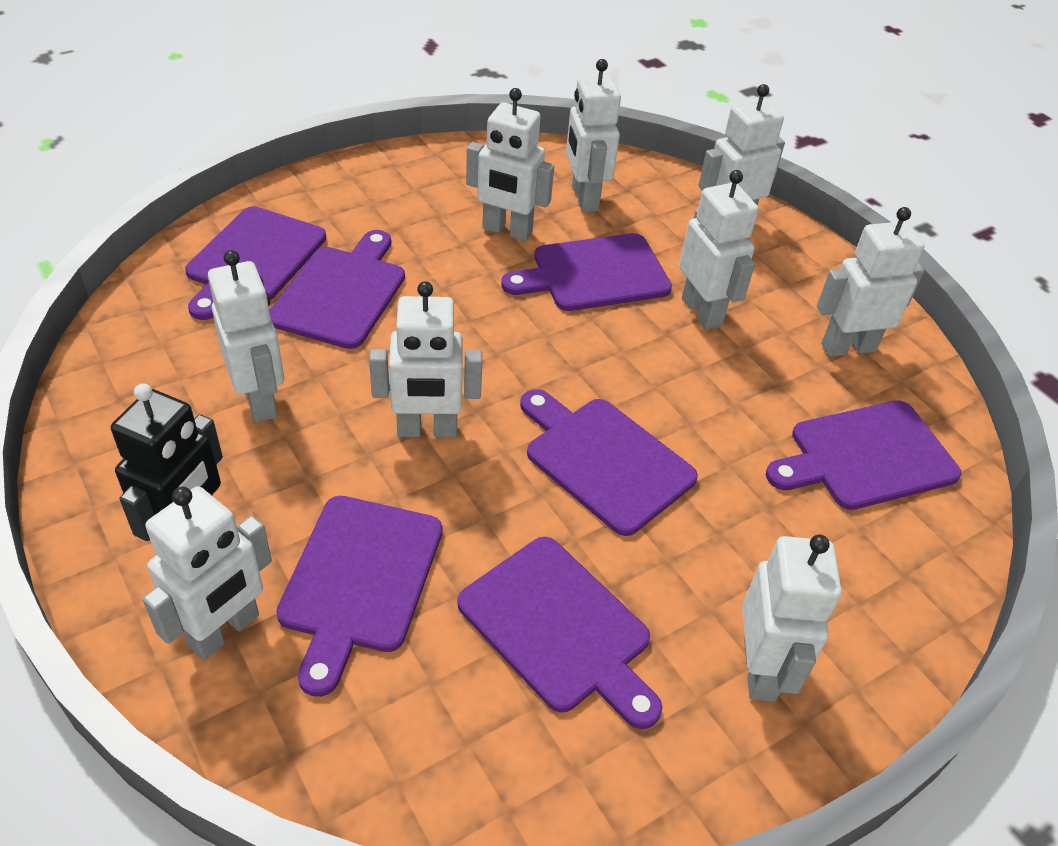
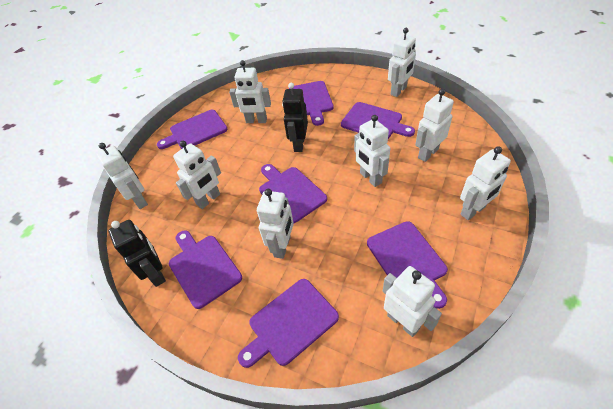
black robot: [111,383,223,541] = 1 -> [109,220,166,287] [282,82,308,152] = 2

